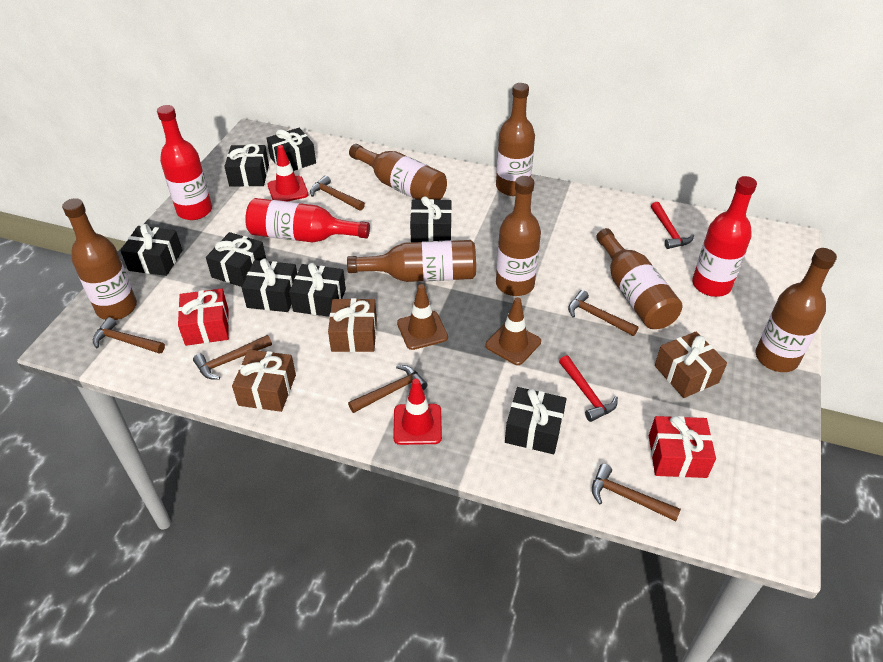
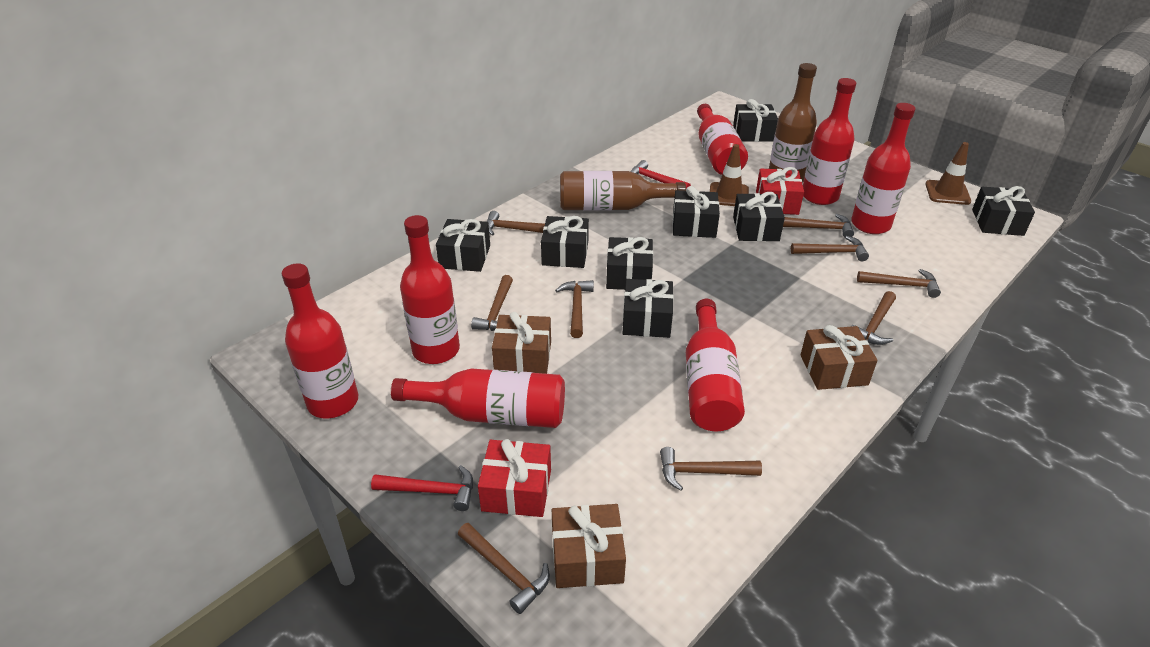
brown bottle: [62,198,137,320] [347,240,476,282] [349,144,447,200] [496,83,535,196] [496,176,541,296] [596,228,682,329] [756,248,837,372] = 7 -> [560,171,686,211] [769,63,817,183] = 2
brown hammer: [93,317,165,354] [193,335,272,380] [310,175,365,211] [348,365,428,413] [568,290,639,336] [592,464,681,521] = 6 -> [458,523,550,614] [471,275,513,331] [487,211,545,235] [555,280,594,338] [660,447,762,491] [783,214,854,237] [791,236,869,261] [852,291,896,345] [857,269,941,298] = 9
red bottle: [157,105,212,220] [245,198,370,243] [692,176,757,297] = 3 -> [282,264,358,419] [391,368,565,428] [400,215,460,364] [686,299,745,432] [697,104,748,175] [803,78,856,205] [851,103,915,234] = 7
red traffic cone: [267,145,308,202] [393,379,442,445] = 2 -> none = 0

